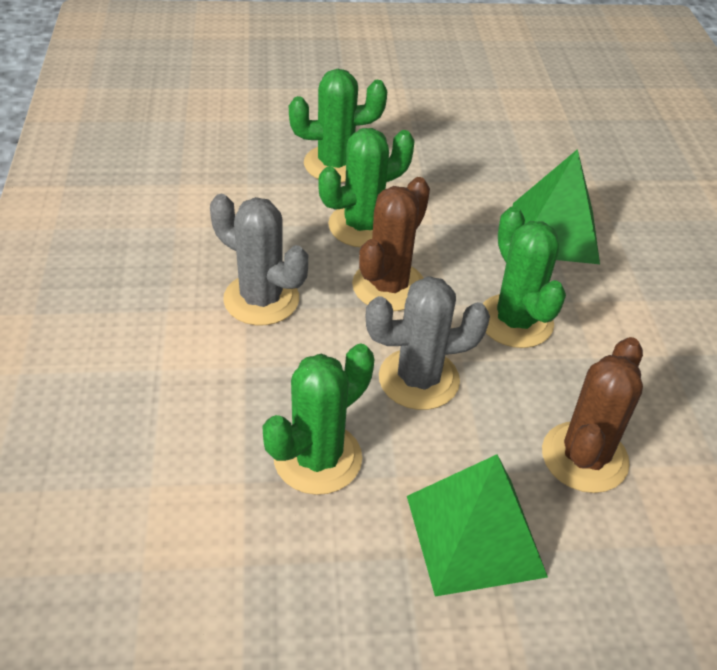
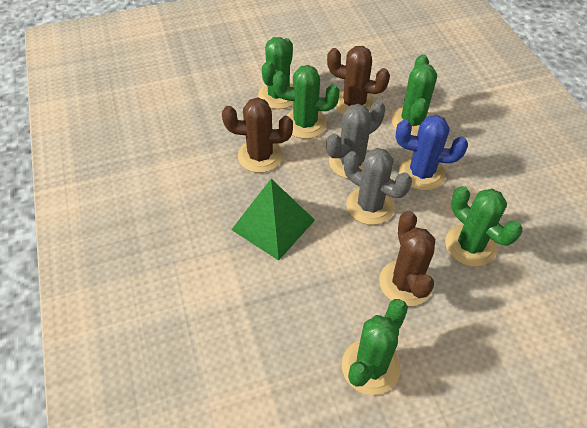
blue cactus: none = 0 -> [396,115,468,191] = 1
brown cactus: [352,177,430,311] [542,337,643,493] = 2 -> [222,97,293,173] [327,46,390,115] [379,211,435,306] = 3
green cactus: [262,344,374,495] [289,69,387,183] [318,128,415,247] [483,206,566,348] = 4 -> [258,37,293,109] [273,65,340,139] [342,299,408,395] [391,54,437,136] [445,186,523,267] = 5
green pyramid: [407,454,548,597] [513,149,600,264] = 2 -> [231,179,315,261] = 1

